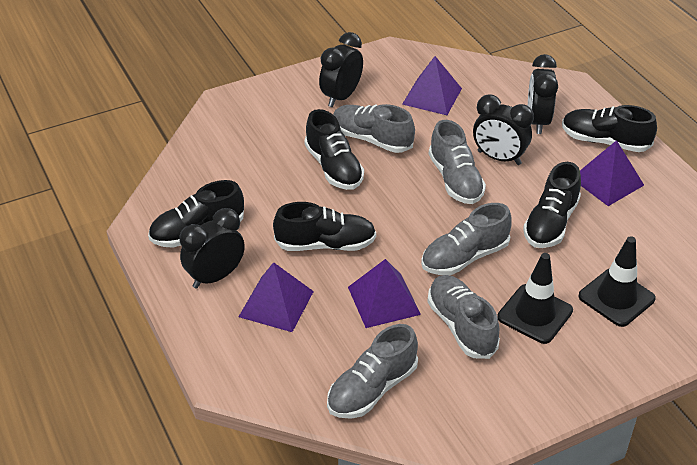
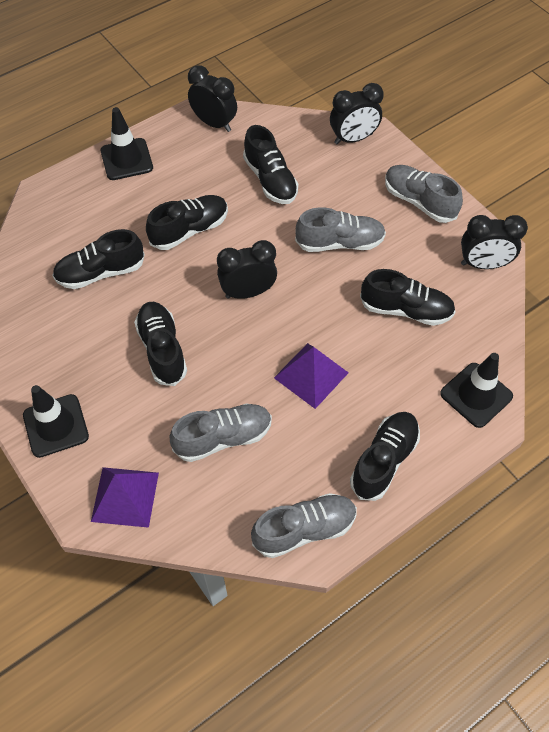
black shoe: [148,180,244,248] [273,202,376,251] [305,109,364,190] [523,162,581,248] [562,105,657,152] = 5 -> [52,229,145,289] [134,302,187,386] [146,195,228,250] [243,125,298,204] [350,412,420,501] [360,269,456,326] = 6
black traffic cone: [497,253,573,344] [578,236,656,327] = 2 -> [23,385,89,458] [100,107,153,180] [440,353,513,428] = 3
grey shoe: [327,324,418,419] [333,104,415,153] [421,203,512,275] [427,275,500,359] [429,120,486,204] = 5 -> [169,403,272,462] [251,493,357,558] [295,207,386,252] [385,165,463,223] = 4
purple pyramid: [239,262,314,332] [348,259,421,328] [402,56,462,115] [580,140,644,206] = 4 -> [91,467,159,528] [274,343,348,409] = 2

